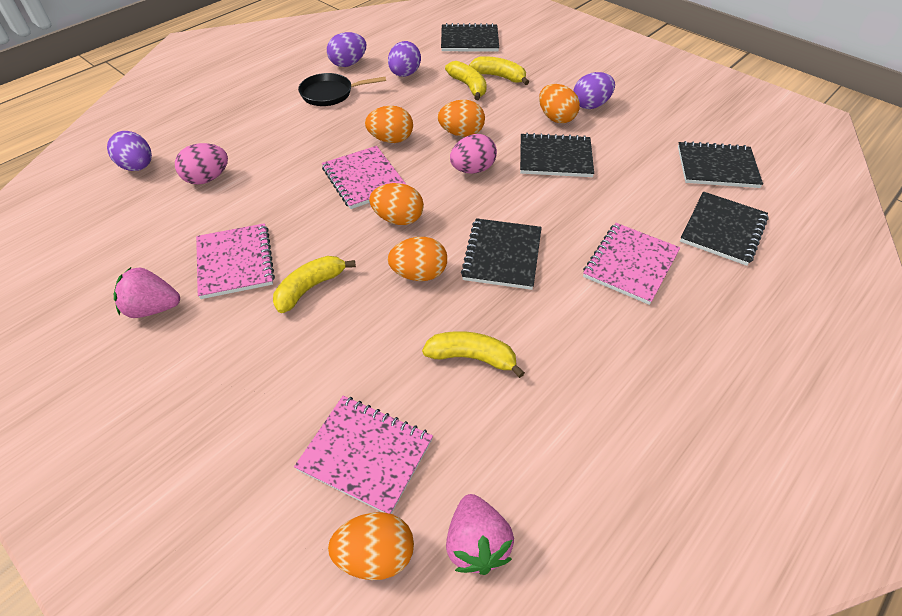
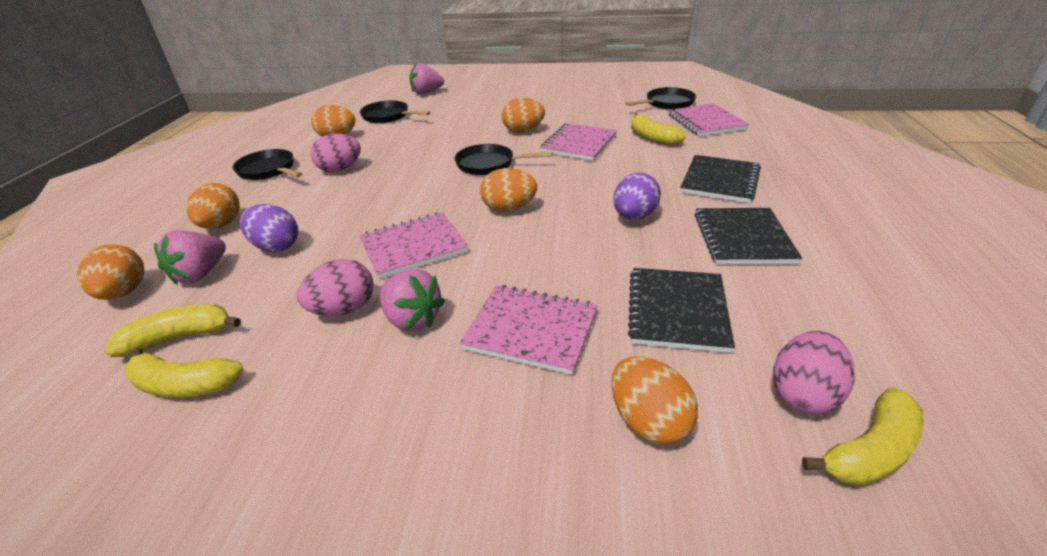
black notebook: [441,23,499,51] [461,218,542,290] [520,133,594,177] [678,141,763,188] [680,192,769,266] = 5 -> [628,268,735,353] [680,155,761,203] [694,208,802,264] = 3
black pan: [298,73,386,106] = 1 -> [232,149,302,180] [360,100,430,123] [454,144,553,175] [625,87,696,110] = 4
pink egg: [175,143,228,185] [450,134,497,174] = 2 -> [297,259,373,316] [311,134,361,172] [773,331,854,414] = 3
pink strawberry: [114,267,180,318] [446,494,514,575] = 2 -> [154,230,226,285] [379,269,445,331] [409,63,444,94] = 3
purple egg: [107,131,152,171] [327,32,366,67] [388,41,421,77] [573,72,615,109] = 4 -> [240,204,298,252] [613,173,661,220] = 2

